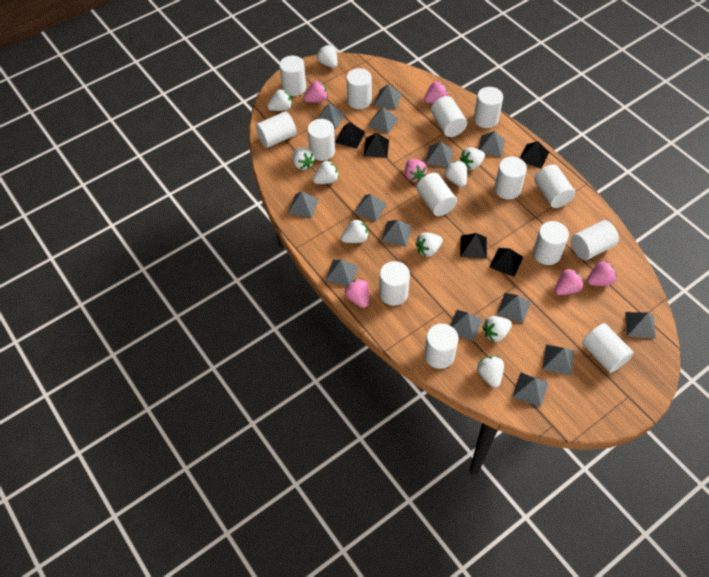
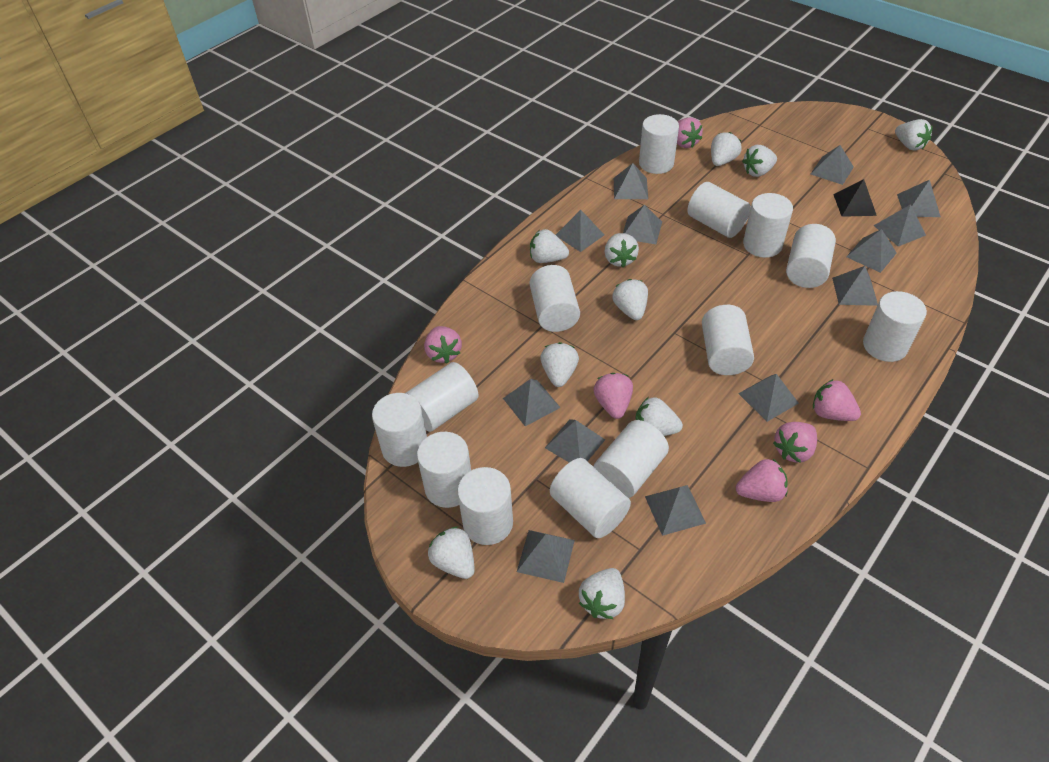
black pyramid: [335,122,365,148] [363,133,389,158] [460,233,487,259] [489,248,523,277] [520,141,549,168] = 5 -> [833,179,877,217] = 1
grey pyramid: [288,192,319,218] [318,103,345,130] [325,260,358,286] [354,194,387,222] [368,107,398,134] [374,84,402,110] [381,220,412,247] [425,142,453,167] [450,310,483,341] [479,131,505,157] [497,293,531,323] [512,373,549,407] [542,345,574,376] [625,312,656,339] = 14 -> [503,379,561,426] [517,530,575,583] [545,419,605,462] [556,210,604,252] [614,163,648,199] [623,205,662,244] [645,485,706,536] [738,374,799,422] [811,145,854,185] [832,266,878,306] [846,229,897,273] [873,204,926,246] [897,180,941,217] = 13
white cylinder: [256,111,296,148] [279,56,306,96] [308,119,335,161] [347,68,372,109] [379,261,410,306] [416,173,457,216] [424,324,458,369] [431,96,467,137] [474,87,503,128] [494,157,527,199] [533,221,569,265] [534,164,575,208] [571,220,619,260] [582,323,634,373] = 14 -> [372,393,427,467] [406,362,479,432] [417,432,471,508] [457,467,513,545] [530,265,580,332] [550,458,631,538] [594,420,669,498] [639,114,679,174] [688,182,751,238] [702,305,754,375] [743,193,793,258] [786,224,836,288] [863,291,927,362] = 13

